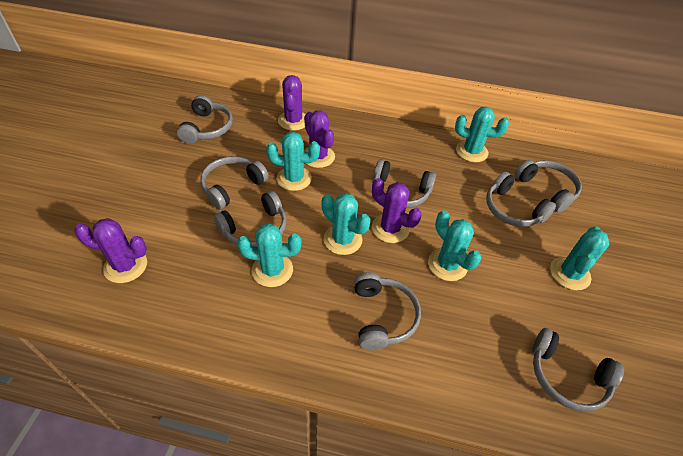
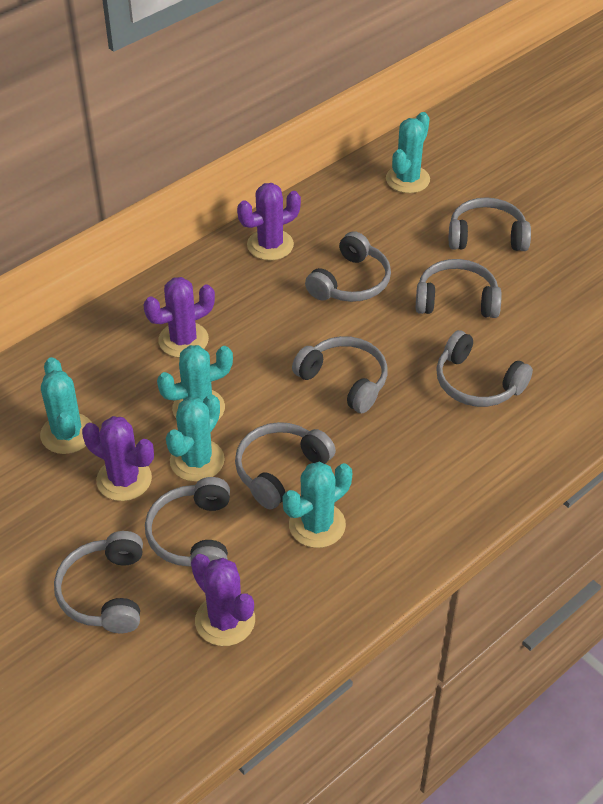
turquoise cactus: [237,223,302,287] [266,132,320,191] [322,193,370,255] [428,210,481,281] [455,107,509,162] [550,227,609,290] = 6 -> [40,357,92,454] [157,345,233,420] [166,394,225,482] [282,462,352,548] [386,112,430,193] = 5

